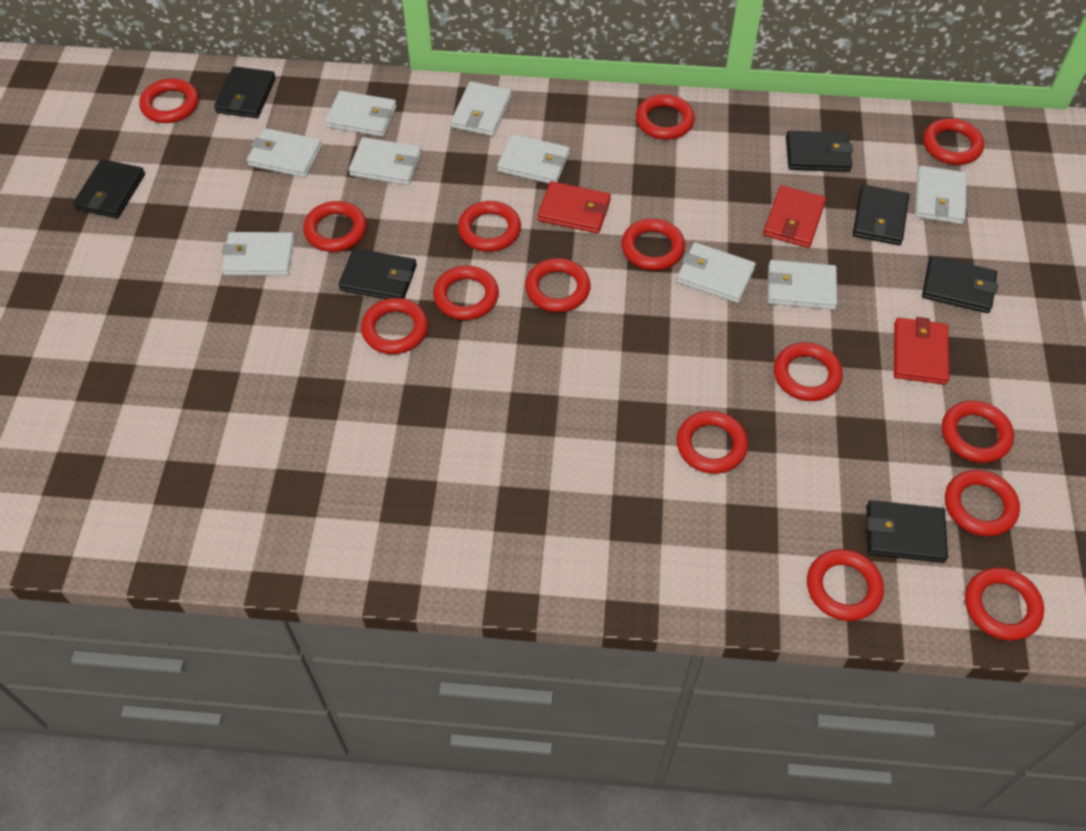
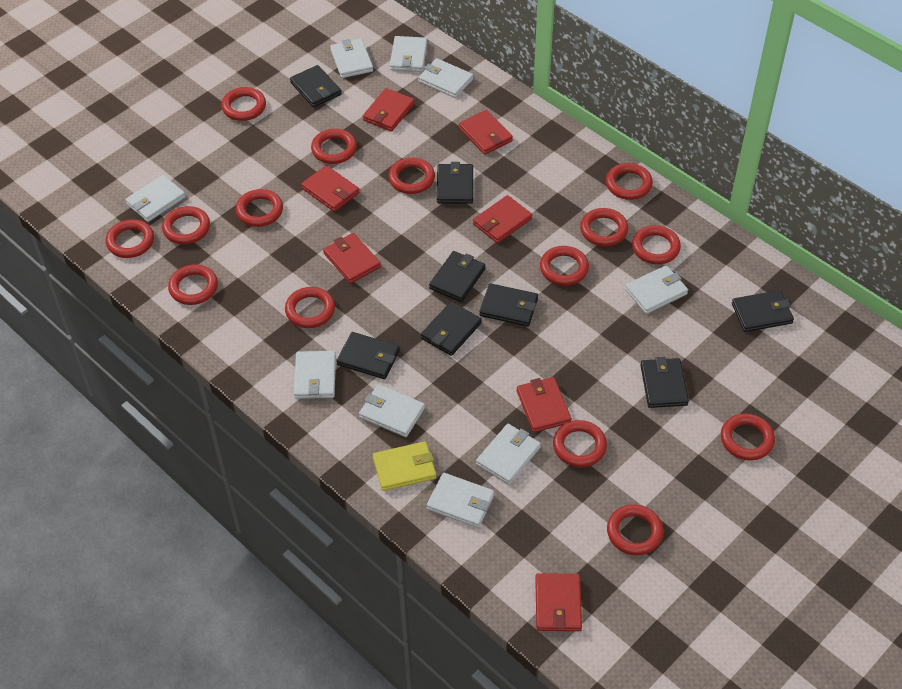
black wallet: [73,159,145,218] [214,66,276,118] [339,248,417,299] [786,131,853,172] [853,185,909,245] [866,500,948,563] [922,256,998,313] = 7 -> [290,65,342,108] [337,332,400,379] [421,302,482,356] [429,251,486,302] [437,162,473,203] [479,283,538,326] [640,357,689,408] [732,290,794,332] = 8
red wallet: [538,181,611,234] [763,185,826,248] [894,317,949,385] = 3 -> [301,165,359,212] [323,233,381,284] [363,88,415,131] [459,110,513,155] [473,195,532,243] [517,377,572,432] [535,573,582,631] = 7
yellow wallet: none = 0 -> [373,441,436,491] = 1

